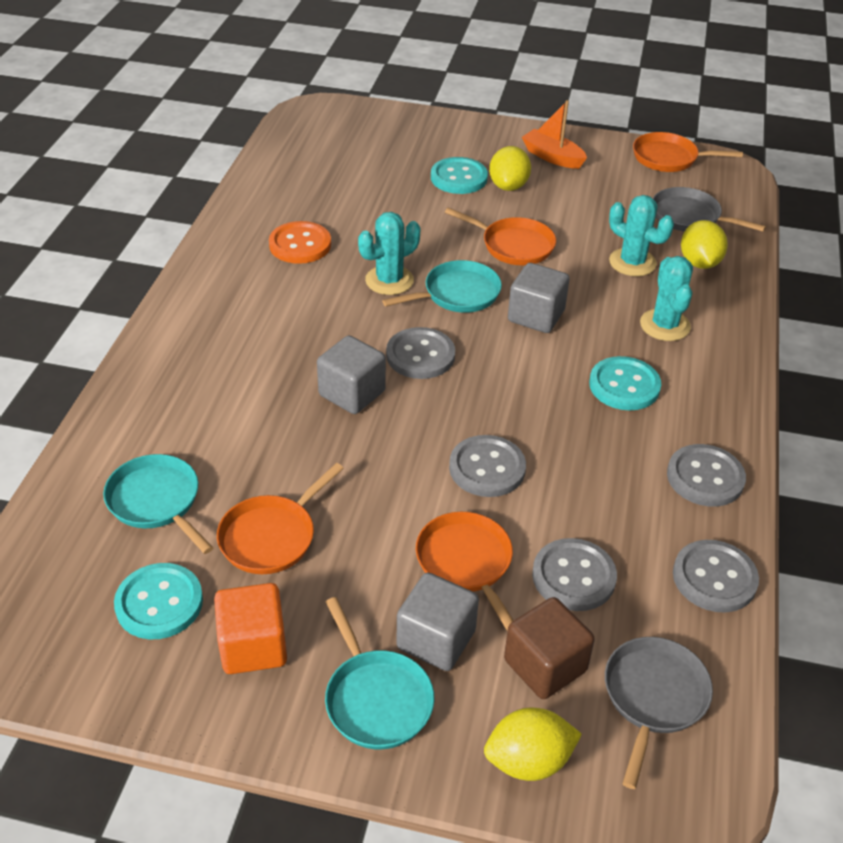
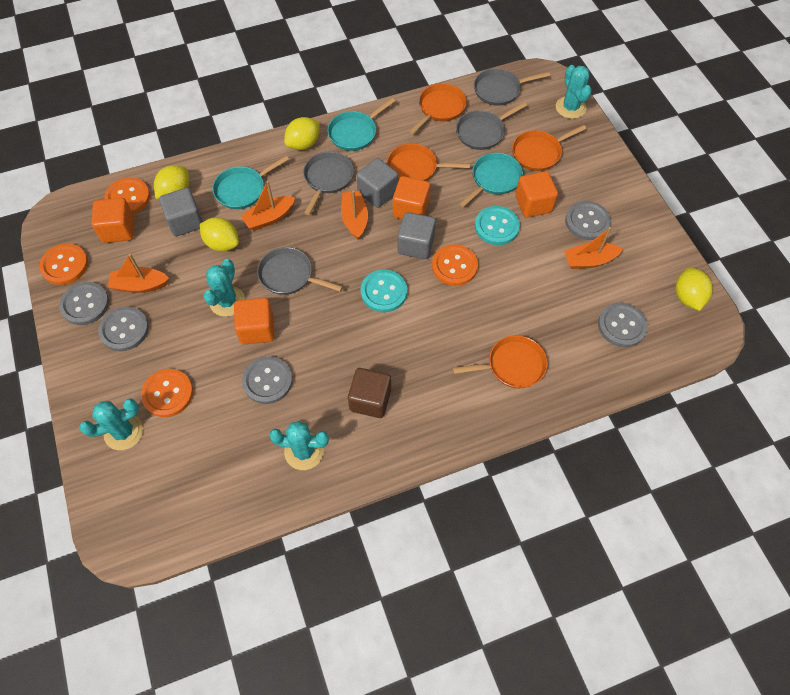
grey pan: [605,637,713,789] [653,187,766,232] = 2 -> [257,247,343,295] [303,152,354,215] [456,102,527,150] [474,68,550,106] = 4
orange boat: [522,100,587,169] = 1 -> [108,254,169,293] [241,181,295,231] [341,191,368,240] [564,227,623,269] = 4
orange button: [269,221,331,264] = 1 -> [39,243,88,285] [105,177,150,214] [141,369,193,417] [432,244,478,286] = 4
orange cube: [214,583,287,674] = 1 -> [91,198,134,243] [234,298,274,345] [393,176,430,219] [515,171,558,218] = 4
turquoise button: [114,563,203,639] [431,157,488,194] [589,356,661,410] = 3 -> [361,270,407,312] [475,206,520,245] = 2
turquoise cactus: [358,212,420,295] [609,195,674,276] [640,256,693,341] = 3 -> [79,398,143,450] [203,259,245,317] [269,421,329,470] [556,65,592,119] = 4
yellow lemon: [484,707,582,781] [489,146,531,191] [681,220,728,269] = 3 -> [154,165,189,199] [200,217,239,252] [284,117,320,150] [676,267,713,311] = 4

